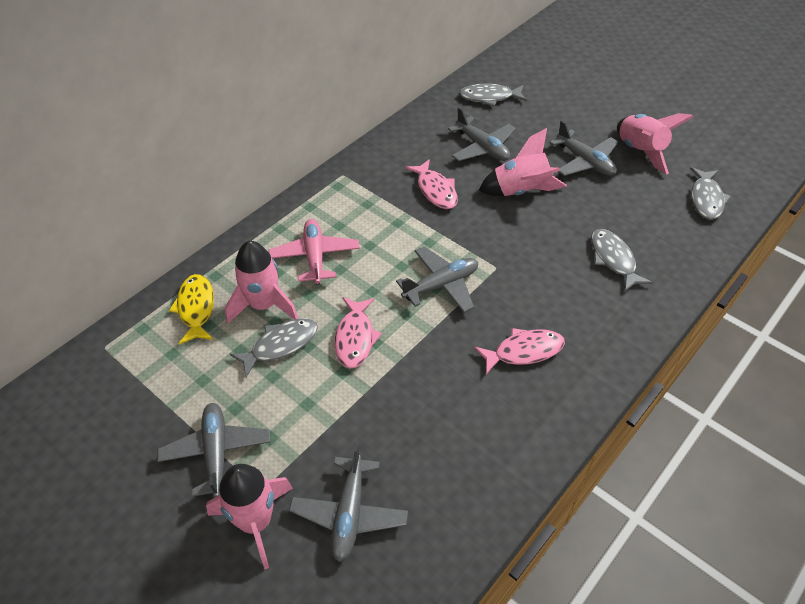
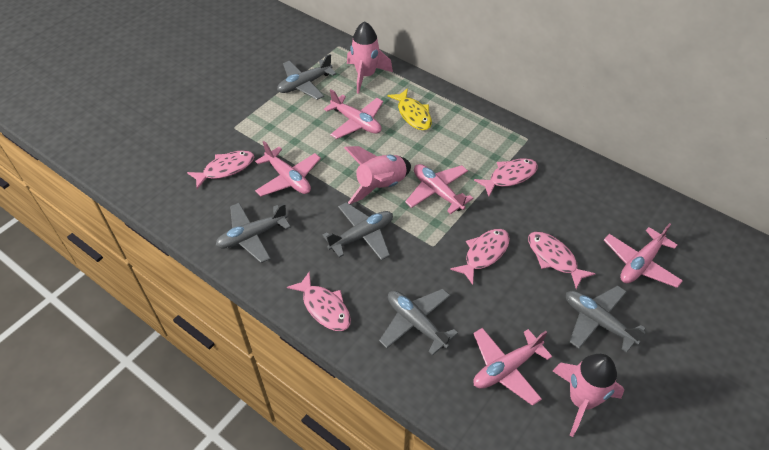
grey fish: [230,318,318,377] [459,83,527,106] [591,229,653,291] [690,167,731,220] = 4 -> none = 0
pink fish: [335,297,382,369] [405,159,458,209] [474,328,565,374] = 3 -> [187,150,254,189] [287,271,351,331] [450,229,510,285] [474,158,538,196] [528,231,596,289] = 5
pink plane: [268,219,360,285] = 1 -> [255,141,321,197] [324,89,383,139] [405,164,473,214] [473,328,553,406] [604,223,683,288] = 5
pink rocket: [206,464,293,569] [225,241,298,324] [479,128,567,196] [617,113,694,174] = 4 -> [344,146,411,204] [347,21,393,94] [553,354,624,437] = 3

